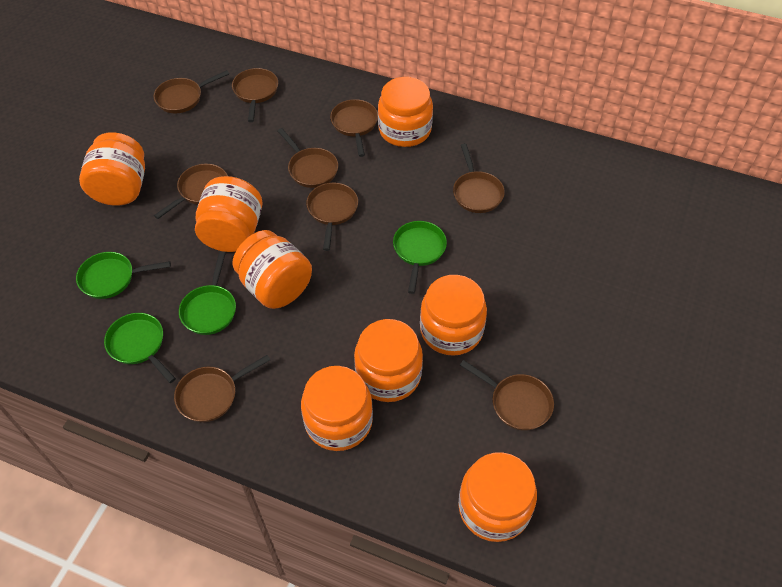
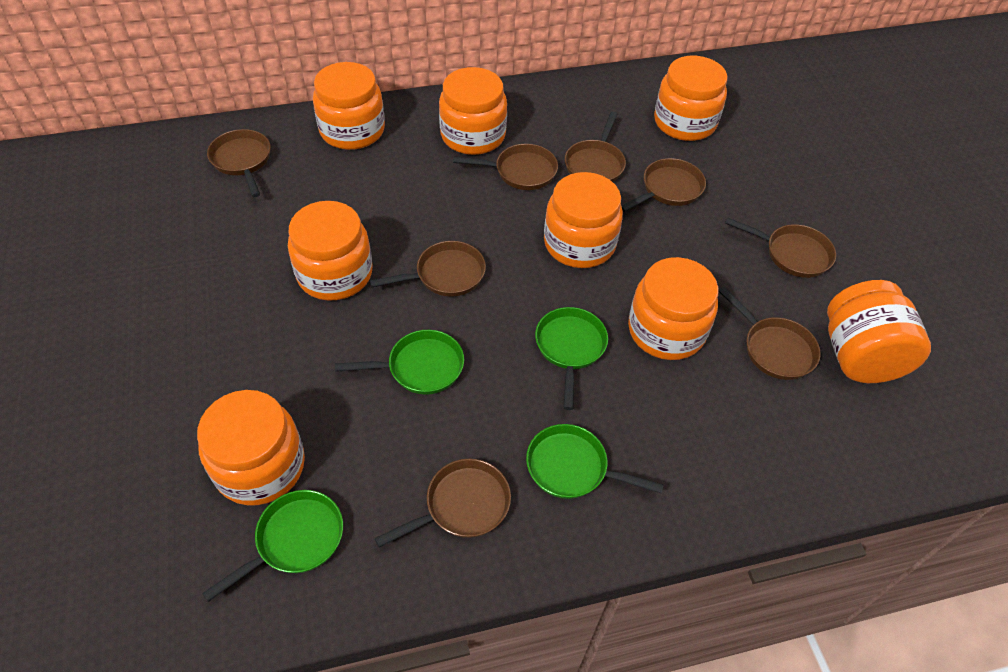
brown pan: [154,70,229,113] [154,164,228,219] [174,355,270,422] [232,68,278,122] [278,128,338,188] [306,183,358,251] [330,99,378,157] [453,144,505,213] [460,360,554,431] = 9 -> [207,129,270,197] [370,241,486,297] [375,459,511,547] [453,144,558,190] [565,112,626,182] [622,158,706,212] [718,287,821,380] [725,218,836,278] = 8

